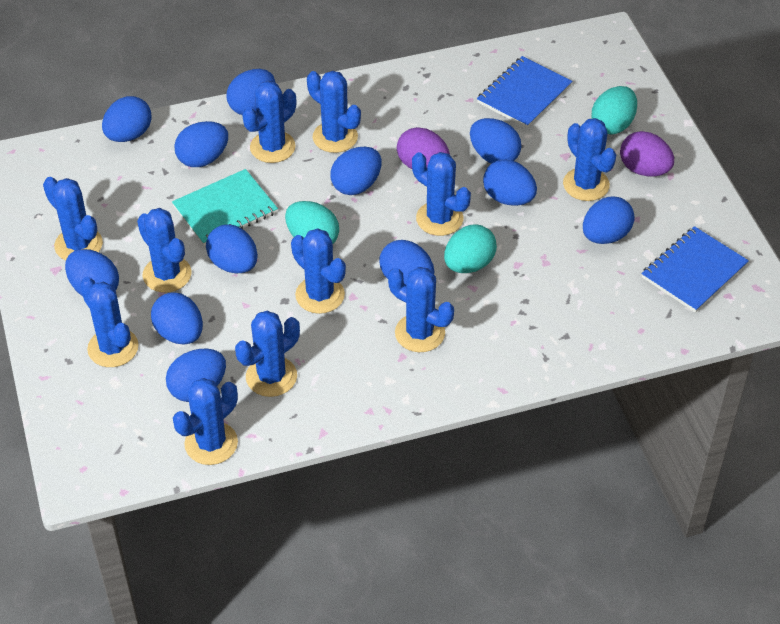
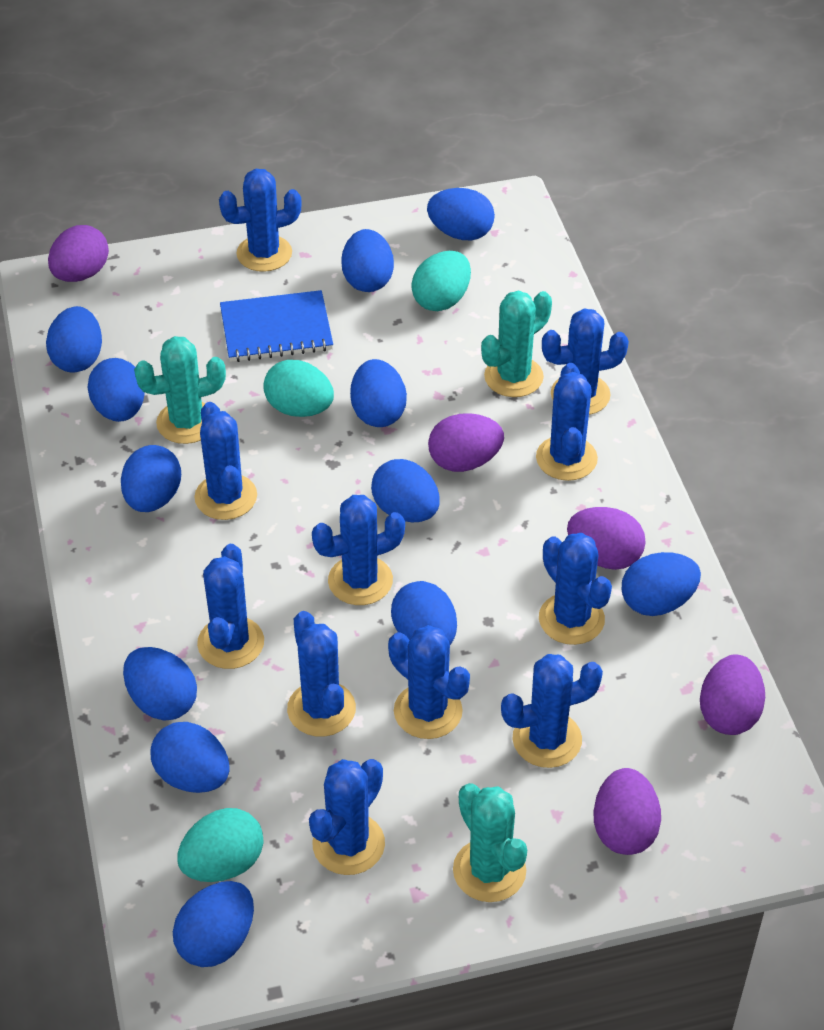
blue notebook: [477,56,573,128] [641,226,749,313] = 2 -> [220,290,333,362] = 1
purple egg: [397,127,450,169] [620,131,674,177] = 2 -> [48,225,109,282] [428,413,504,472] [567,507,646,570] [594,768,661,855] [700,655,765,735] = 5
turquoise cactus: none = 0 -> [134,336,226,444] [453,783,527,902] [481,291,552,397] = 3
turquoise notebook: [172,169,278,246] = 1 -> none = 0

